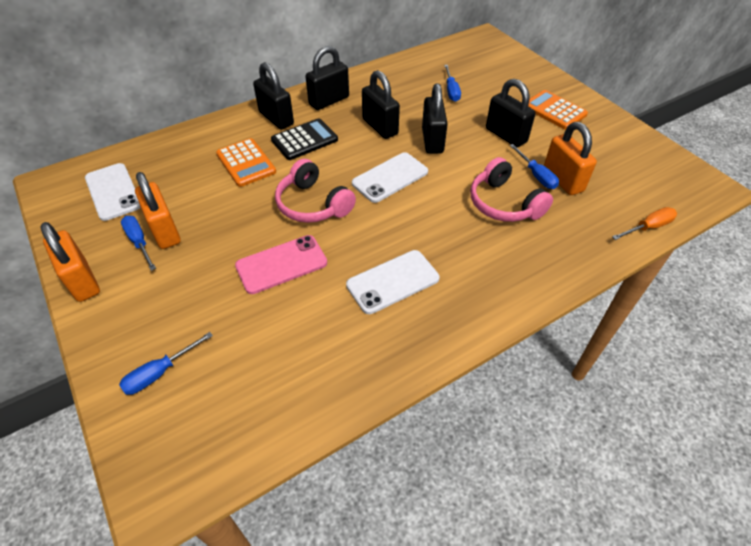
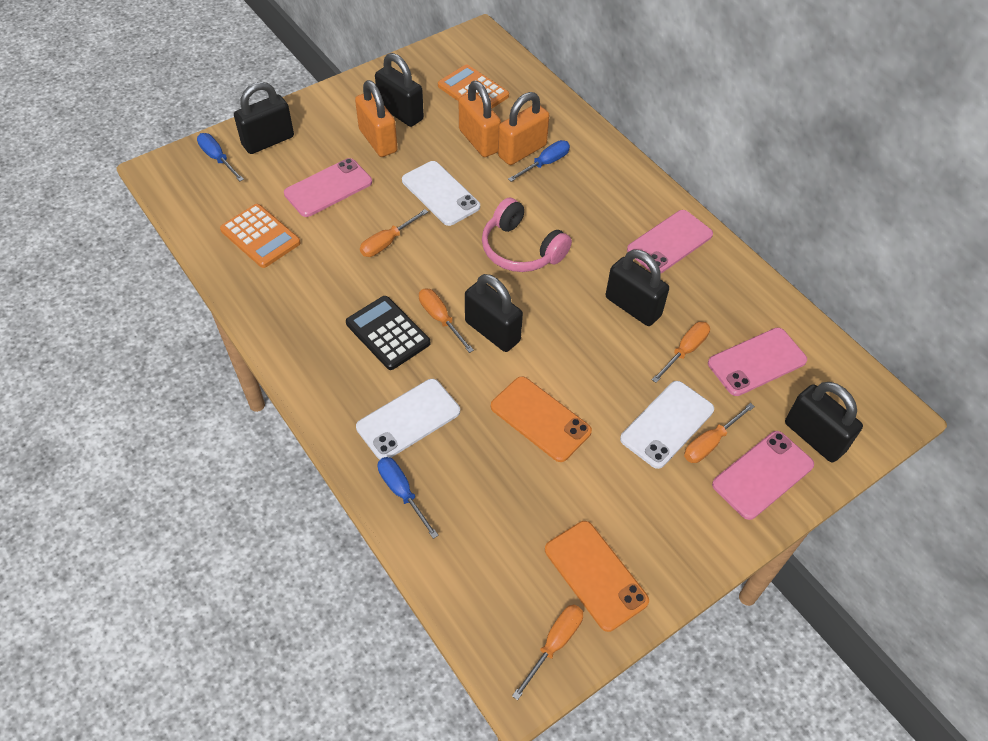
blue screwdriver: [119,332,213,395] [121,216,156,271] [444,65,461,102] [509,144,559,189] = 4 -> [197,133,244,181] [378,457,439,539] [508,140,570,182] = 3
orange phone: none = 0 -> [491,376,592,462] [545,521,649,632] = 2
orange screwdriver: [612,207,677,240] = 1 -> [360,209,428,257] [419,289,474,353] [512,604,583,700] [652,322,710,383] [684,403,755,463] = 5
pink headphones: [275,159,356,223] [470,157,553,222] = 2 -> [482,198,572,272] = 1
pink phone: [235,235,327,294] = 1 -> [284,158,372,217] [627,210,713,274] [708,328,807,396] [712,431,814,520] = 4

